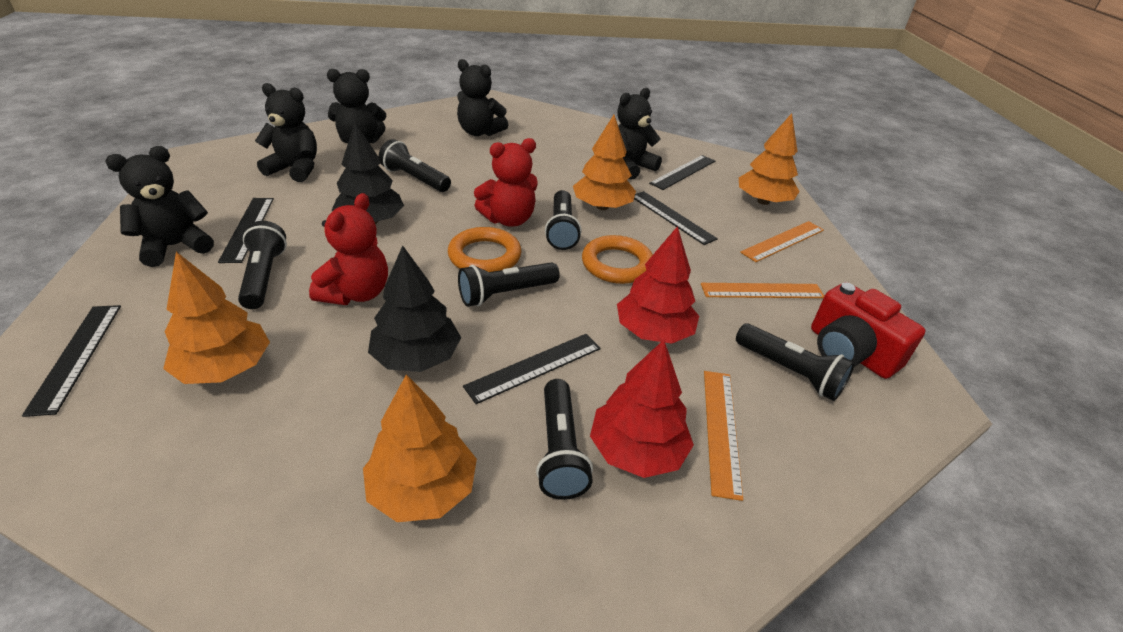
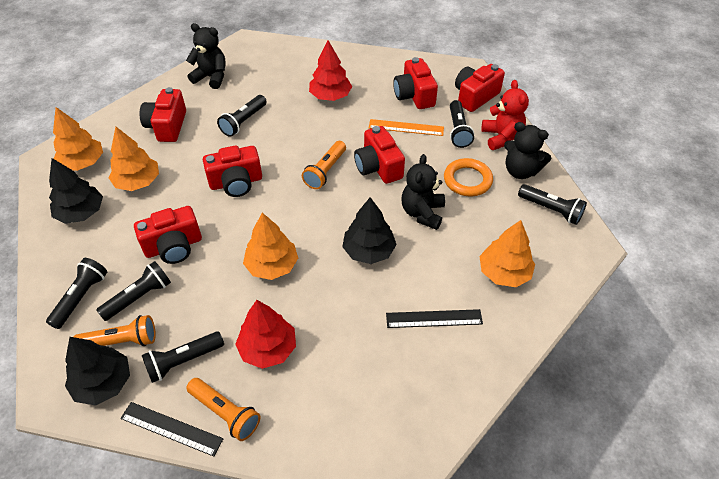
black ruler: [22,305,121,417] [218,198,274,263] [463,334,601,404] [634,191,718,245] [649,155,715,190] = 5 -> [120,402,223,457] [386,309,483,328] = 2
black teddy bear: [105,146,214,267] [255,83,317,182] [327,69,386,143] [457,59,508,136] [617,88,662,180] = 5 -> [186,23,226,89] [402,154,445,230] [504,122,551,179] = 3
black tree: [331,122,404,224] [368,245,461,372] = 2 -> [49,158,103,224] [65,337,130,406] [342,197,397,264] = 3
orange flashlight: none = 0 -> [73,315,156,346] [186,378,260,441] [302,141,346,189] = 3
orange ring: [448,227,521,272] [582,235,653,284] = 2 -> [444,158,493,196] = 1
orange ruler: [701,283,824,298] [704,371,743,501] [740,221,824,262] = 3 -> [369,119,444,136] = 1
red camera: [811,282,925,379] = 1 -> [134,206,202,264] [140,87,186,142] [203,145,262,197] [354,126,405,184] [393,57,438,109] [455,64,505,112] = 6
red teddy bear: [309,193,388,305] [474,138,538,227] = 2 -> [481,80,529,150] = 1

